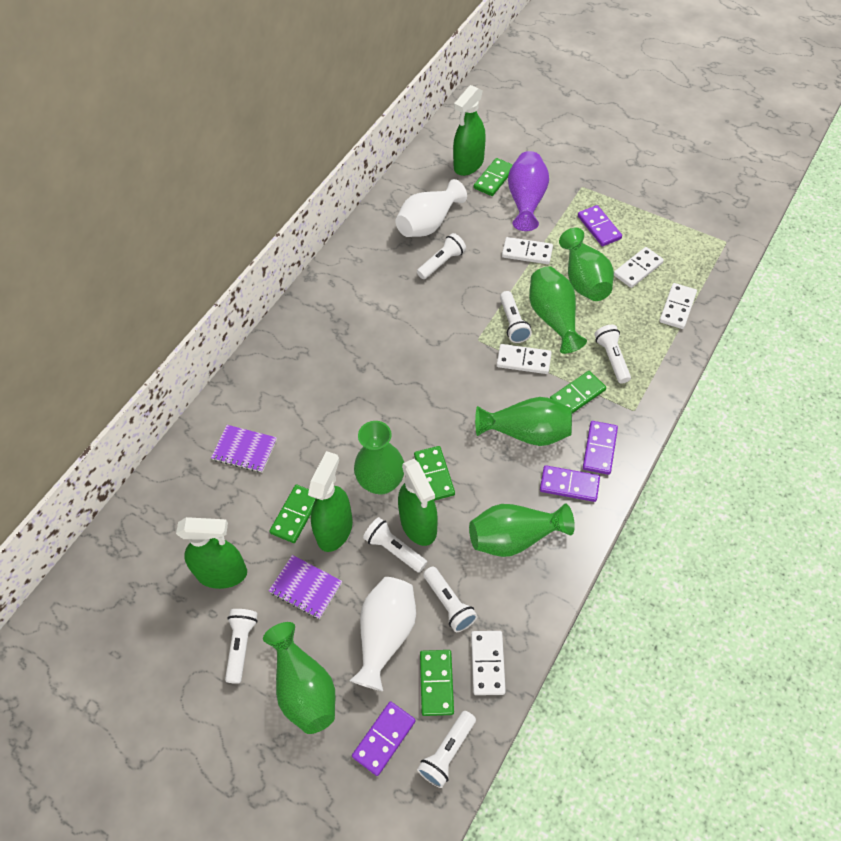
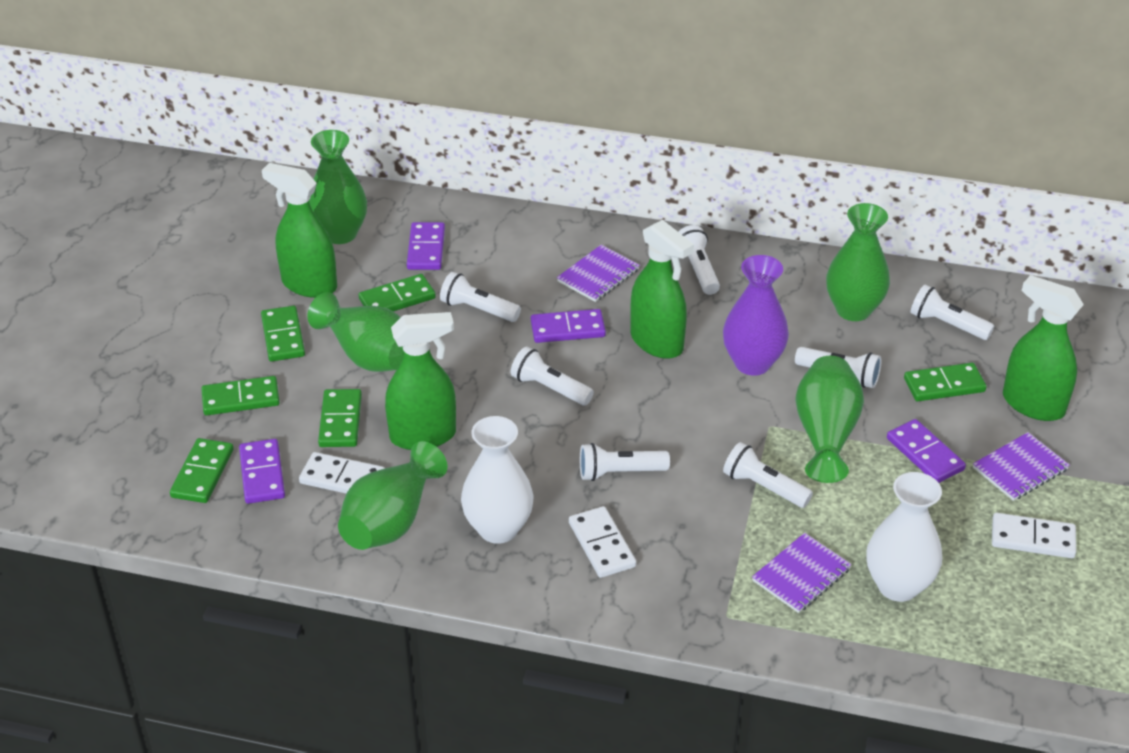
green domino: [269,485,316,543] [414,446,455,501] [420,650,454,716] [474,158,513,196] [550,371,606,413] = 5 -> [170,438,234,503] [201,376,280,415] [261,306,305,362] [318,389,362,447] [358,274,436,311] [904,363,987,401] = 6
green vase: [263,622,335,734] [354,421,404,495] [469,504,575,557] [475,397,572,446] [529,266,587,354] [559,228,614,301] = 6 -> [307,292,404,372] [309,130,367,244] [338,441,447,550] [795,356,864,483] [826,203,890,321] = 5
purple notebook: [211,425,277,473] [269,555,342,619] = 2 -> [557,245,640,302] [752,533,852,613] [973,432,1070,501] = 3
white domino: [471,631,506,695] [497,344,552,374] [502,237,553,264] [614,247,664,288] [659,283,697,329] = 5 -> [299,452,385,493] [569,506,636,578] [992,513,1076,558] = 3

